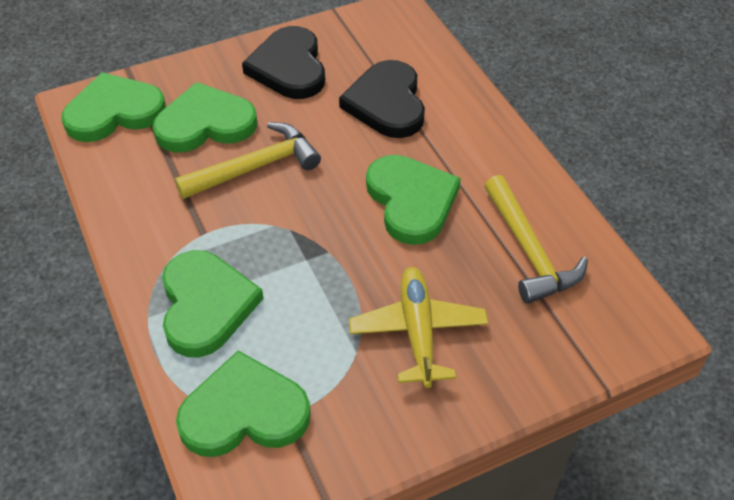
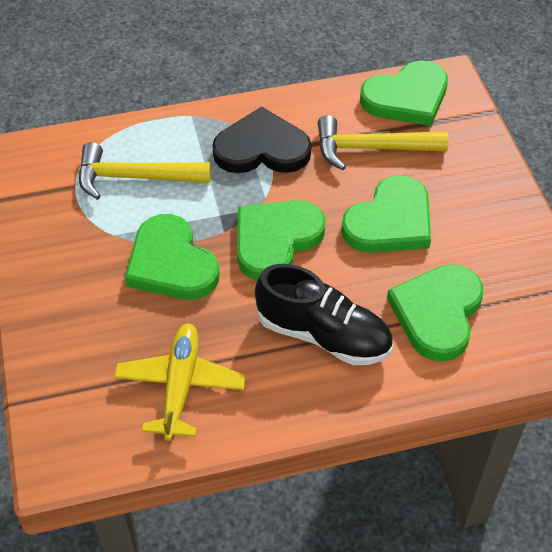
black heart: [242,26,325,99] [339,60,425,138] = 2 -> [212,107,312,173] = 1
black shoe: none = 0 -> [255,264,393,365] = 1

